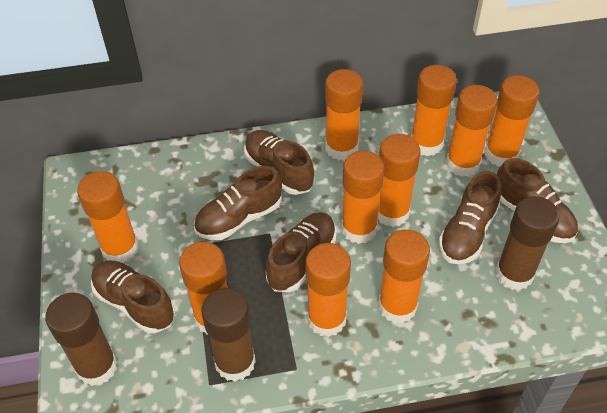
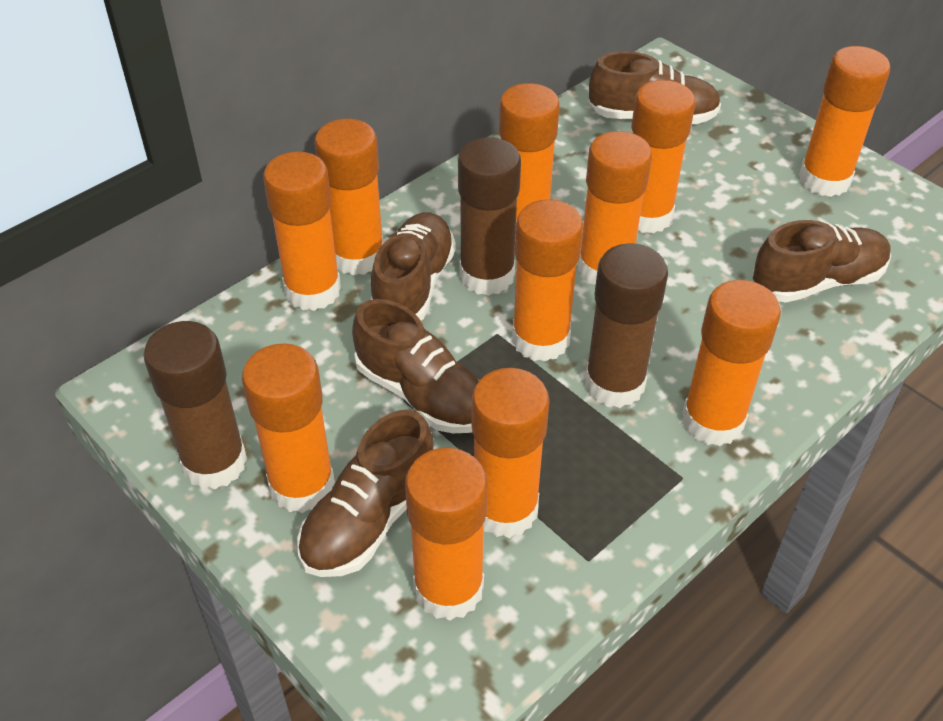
brown shoe: [91,260,175,333] [194,166,282,240] [244,130,314,195] [266,212,336,292] [439,171,501,264] [497,158,578,243] = 6 -> [297,410,434,577] [352,299,480,433] [371,212,456,320] [589,51,721,124] [753,220,891,303] = 5
orange glue stick: [77,171,139,263] [179,242,228,335] [305,243,351,337] [325,69,363,160] [341,151,384,244] [378,134,421,227] [379,229,430,323] [411,65,457,156] [446,85,497,177] [485,75,540,167] = 10 -> [242,343,335,513] [263,151,341,311] [315,119,383,276] [405,448,488,621] [472,368,550,538] [499,83,560,234] [512,199,583,362] [578,131,652,286] [632,80,695,234] [682,280,781,446] [799,46,890,197] = 11

